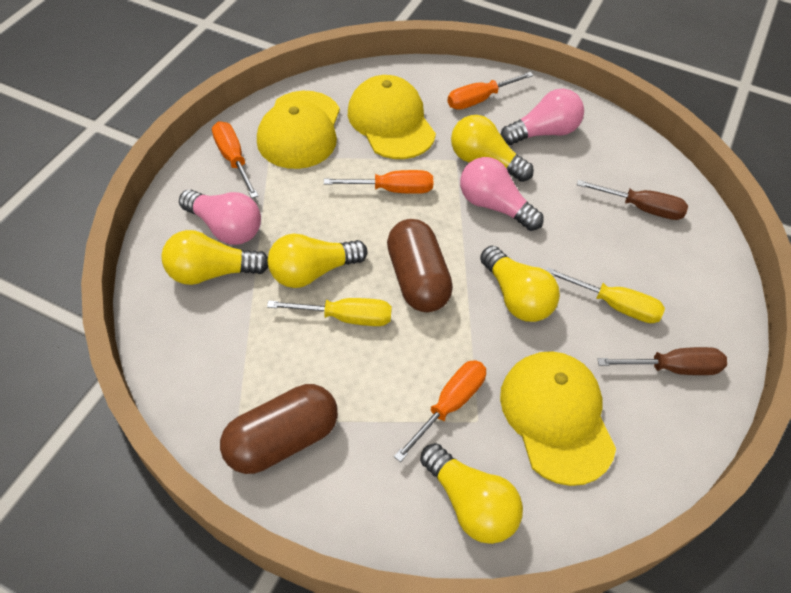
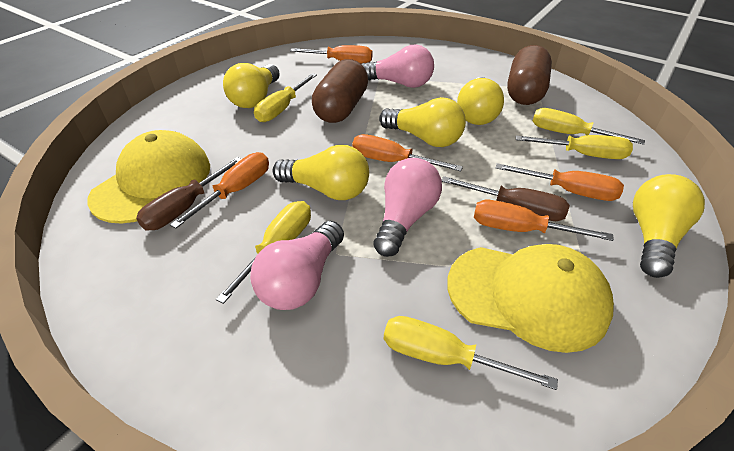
orange screwdriver: [212,121,258,198] [324,170,433,194] [394,360,486,462] [447,72,534,110] = 4 -> [170,152,269,229] [290,45,372,64] [352,134,463,171] [474,200,614,241] [496,163,624,201] = 5
yellow cap: [257,91,340,169] [348,75,436,159] [500,351,616,486] = 3 -> [87,130,210,224] [447,244,614,353] = 2
yellow screwdriver: [267,298,392,326] [546,267,665,323] = 2 -> [216,201,311,304] [254,73,317,122] [384,316,558,390] [516,135,633,159] [532,108,645,145] = 5

